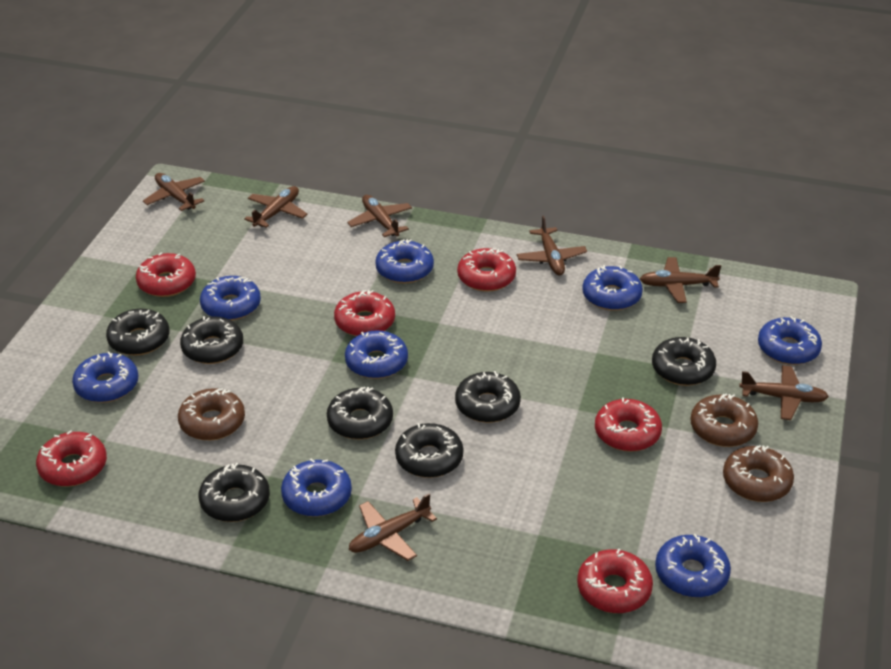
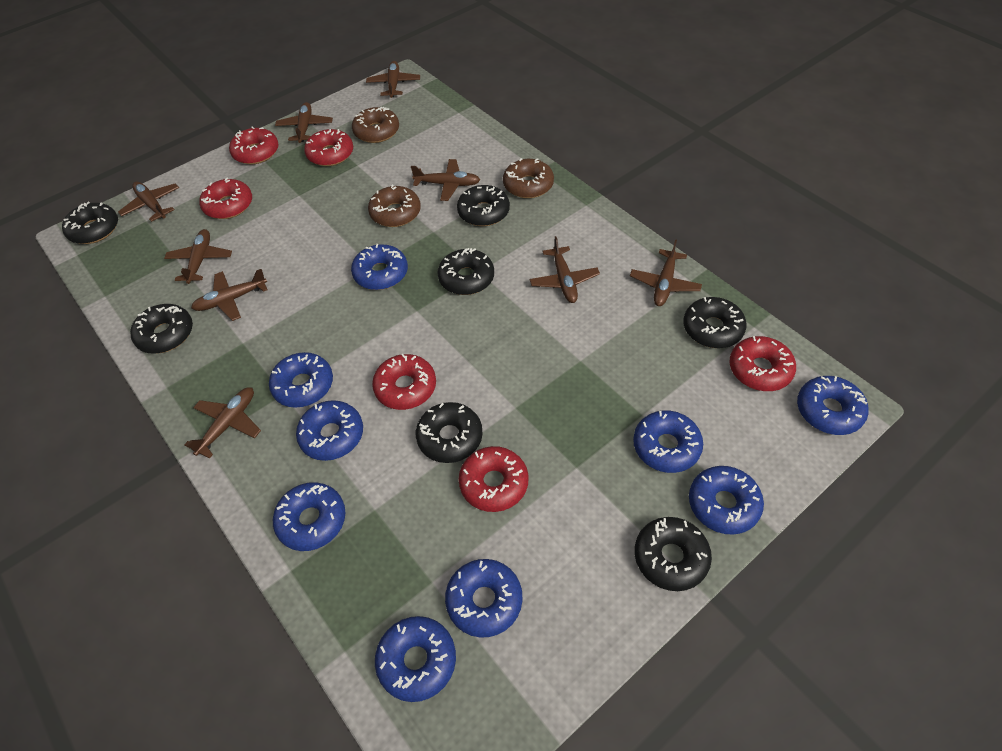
blue donut: [72,352,138,403] [200,276,261,320] [281,459,352,517] [345,330,408,379] [375,239,434,283] [582,265,643,311] [655,534,731,598] [758,316,822,365] = 8 -> [269,352,333,408] [273,482,346,551] [296,400,363,461] [351,244,408,290] [375,616,456,702] [445,559,522,638] [633,410,703,473] [689,466,764,535] [797,376,869,435] = 9
brown plane: [143,173,205,211] [244,186,308,228] [347,195,412,237] [349,493,437,561] [517,216,587,275] [640,257,721,303] [739,365,829,420] = 7 -> [118,182,179,222] [164,229,232,284] [184,387,261,459] [191,269,267,321] [275,102,333,143] [366,61,420,98] [411,159,480,201] [530,236,600,303] [630,239,702,306] = 9

